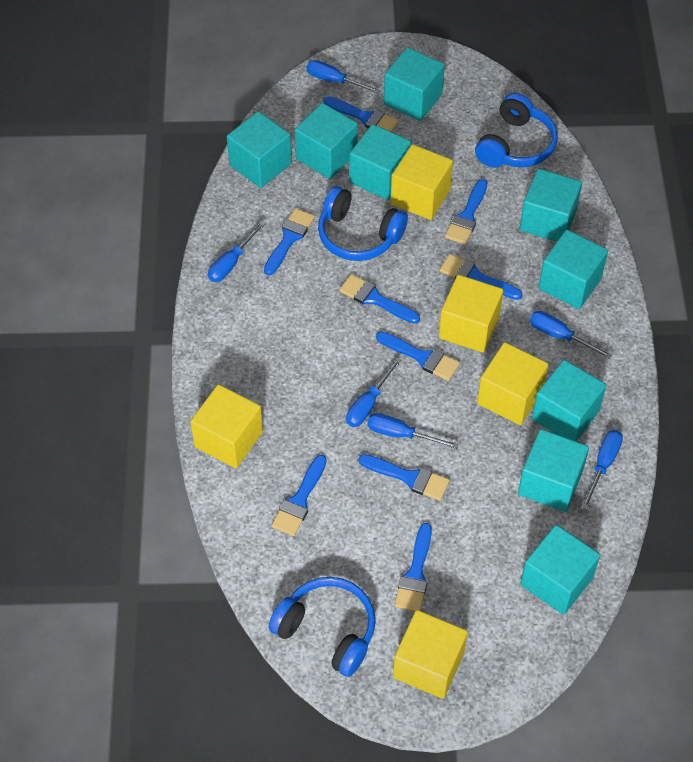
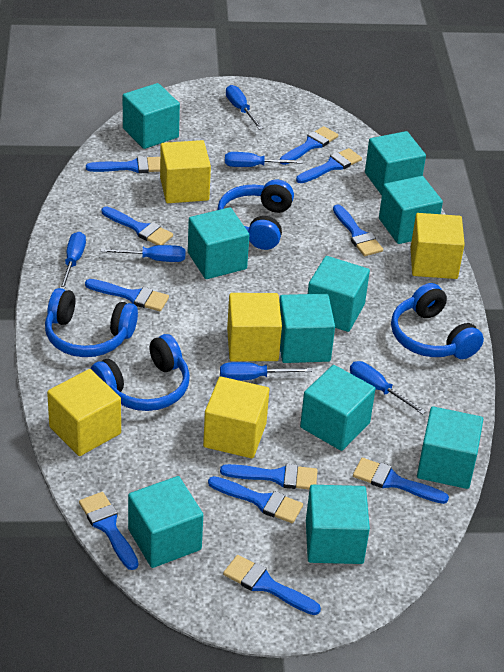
blue brush: [264,208,315,276] [271,455,327,536] [324,96,399,132] [339,274,420,324] [358,454,450,501] [376,332,460,381] [395,523,432,611] [440,254,522,300] [445,179,488,244] = 9 -> [79,492,138,570] [85,279,169,311] [86,156,160,173] [102,207,173,245] [208,476,303,523] [220,464,318,490] [223,555,321,615] [280,126,338,165] [296,148,362,183] [333,204,383,256] [353,458,449,504] = 11
blue headphones: [269,577,376,677] [318,186,408,261] [475,93,557,168] = 3 -> [45,288,138,357] [91,334,190,411] [217,179,294,250] [391,283,484,359] = 4
turquoise cube: [227,111,292,188] [295,103,358,179] [349,124,412,200] [384,47,445,121] [518,429,589,512] [520,169,582,242] [520,525,600,615] [532,360,606,441] [539,230,608,309] = 9 -> [123,83,180,149] [128,476,203,568] [188,207,249,279] [279,294,335,363] [300,365,375,451] [306,485,370,564] [308,256,370,332] [365,131,426,195] [379,176,443,244] [417,406,483,489] = 10

